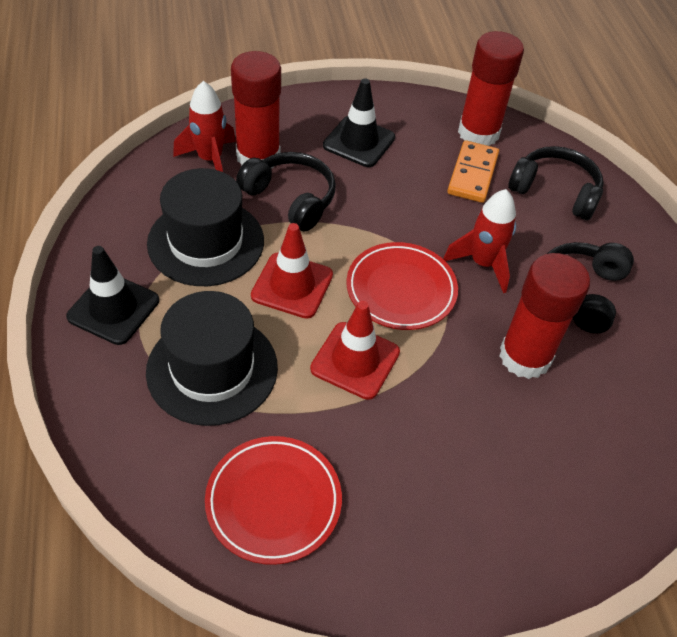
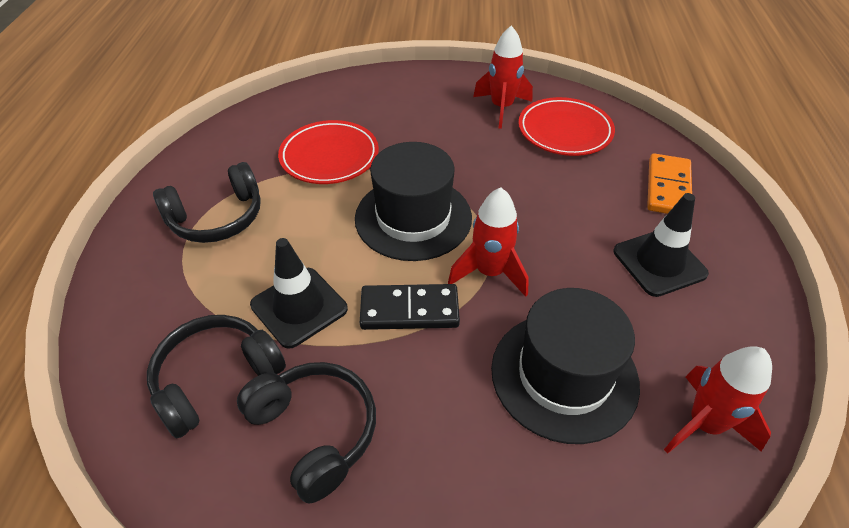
black domino: none = 0 -> [360,284,460,330] = 1
red glue stick: [231,51,281,168] [458,31,524,146] [499,253,590,379] = 3 -> none = 0
red rocket: [173,81,236,172] [443,189,516,293] = 2 -> [448,187,529,297] [473,25,533,129] [664,346,772,454] = 3
red traffic cone: [251,223,333,319] [310,301,400,400] = 2 -> none = 0

